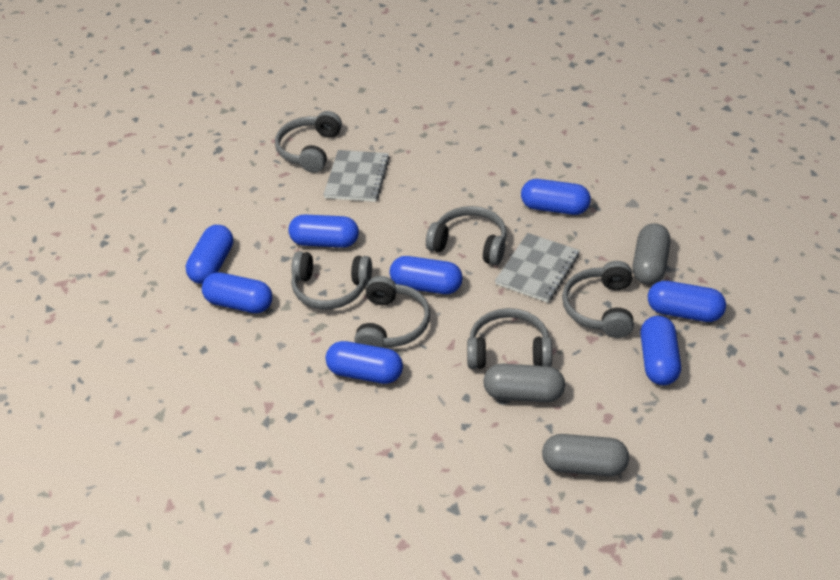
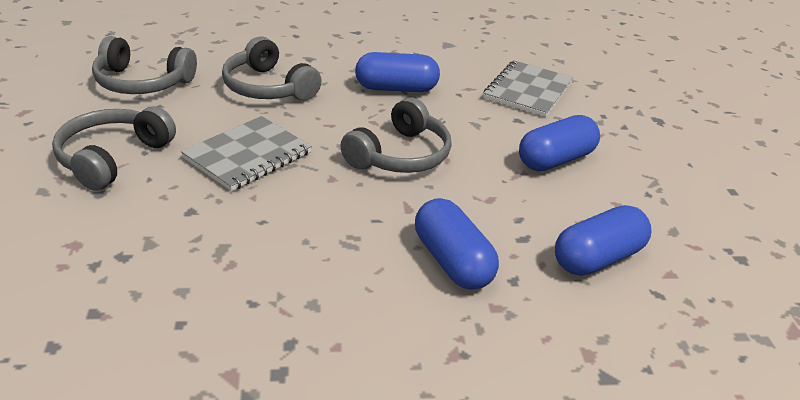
blue capsule: [186,225,233,284] [202,272,272,313] [288,214,359,248] [326,341,403,384] [390,256,463,294] [521,179,591,215] [640,316,681,385] [648,281,726,322] = 8 -> [355,52,440,92] [415,198,499,290] [519,115,600,171] [555,205,652,276] = 4
grey capsule: [483,364,565,403] [542,434,629,477] [632,223,671,285] = 3 -> none = 0
grey headphones: [275,111,342,173] [291,251,372,310] [354,276,430,348] [426,206,507,265] [467,308,552,369] [562,261,634,338] = 6 -> [52,106,176,191] [92,36,197,94] [222,37,322,101] [340,98,452,173] = 4

